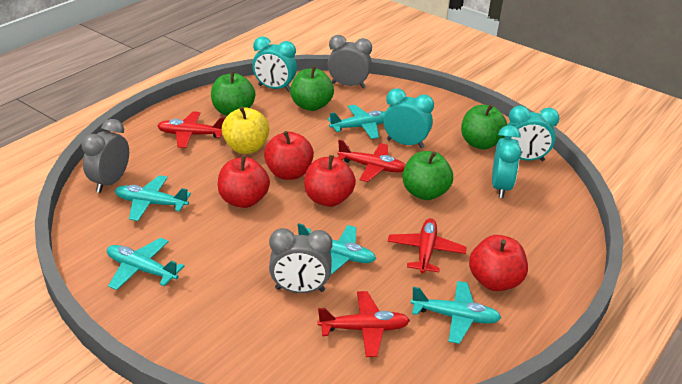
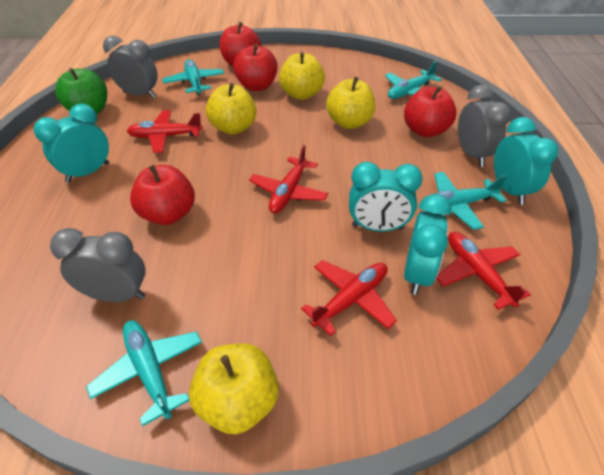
green apple: [211,71,255,116] [290,66,334,111] [402,151,453,200] [461,104,507,150] = 4 -> [55,68,107,114] = 1
turquoise plane: [107,238,184,290] [114,175,191,221] [298,223,376,276] [328,105,385,139] [411,281,501,344] = 5 -> [86,320,202,426] [162,59,225,95] [385,61,442,99] [422,172,507,230] = 4
yellow apple: [221,106,269,154] = 1 -> [189,343,279,434] [206,83,257,135] [279,52,325,100] [326,77,376,129] = 4

